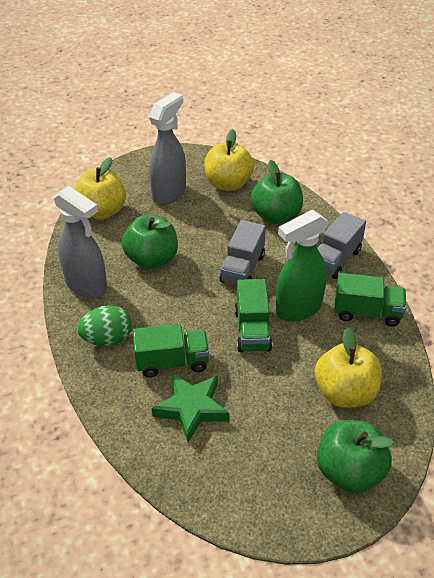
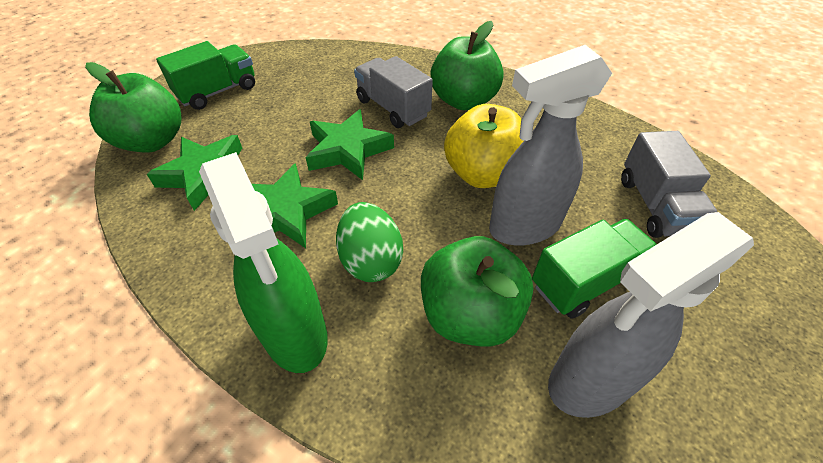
green star: [152,373,229,442] = 1 -> [147,135,242,211] [252,163,338,248] [306,109,394,180] = 3
green truck: [133,324,209,378] [234,279,272,352] [334,273,406,327] = 3 -> [156,41,255,110] [532,219,657,319] = 2
yellow apple: [74,157,126,220] [204,129,254,191] [315,328,382,408] = 3 -> [444,104,524,188] = 1

